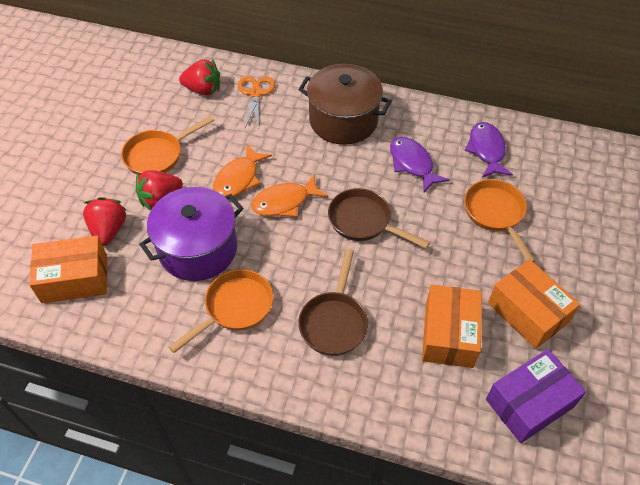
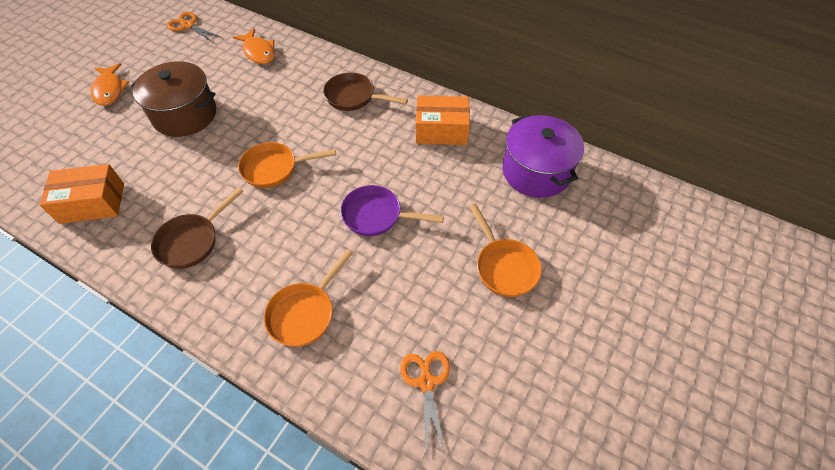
orange box: [29,236,107,303] [422,285,482,368] [488,259,580,349] = 3 -> [40,164,124,224] [416,95,470,145] = 2
orange scissors: [238,76,275,129] = 1 -> [167,12,221,42] [400,351,450,452] = 2
purple box: [486,349,586,443] = 1 -> none = 0
purple fish: [390,137,449,192] [465,122,513,178] = 2 -> none = 0
purple pan: none = 0 -> [340,185,444,236] = 1
red strawberry: [83,197,126,246] [136,170,183,211] [179,59,220,95] = 3 -> none = 0

